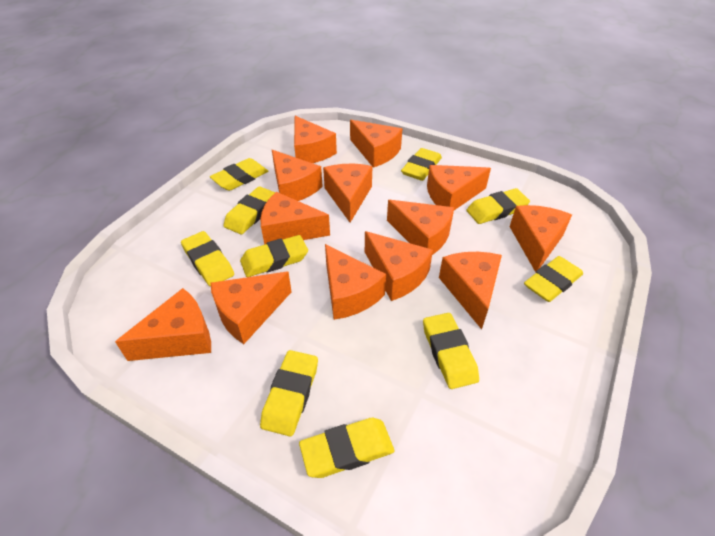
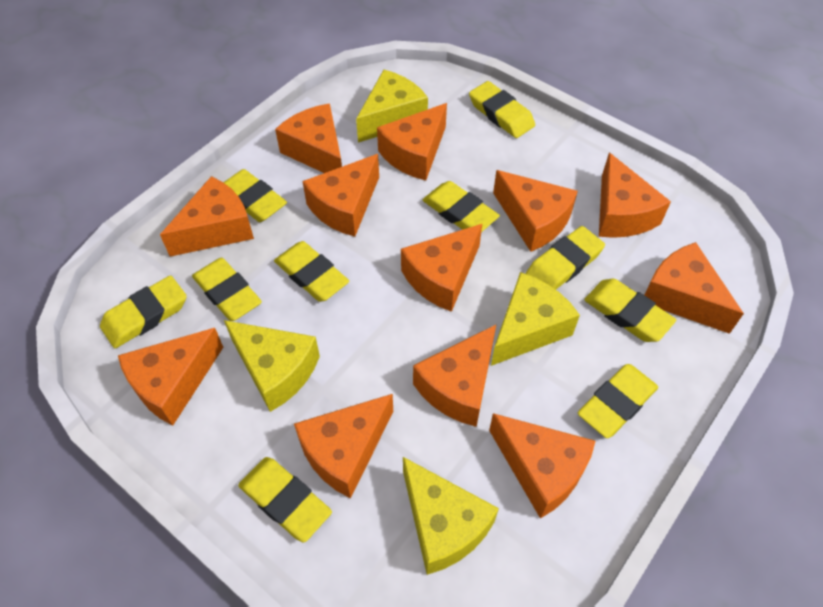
orange cheese: [115,288,211,361] [210,272,292,344] [260,192,330,245] [272,150,323,201] [294,116,337,163] [323,164,372,223] [325,244,386,320] [350,120,402,168] [365,231,433,301] [387,200,454,255] [427,165,491,210] [439,252,502,329] [510,205,572,272] = 13 -> [118,328,223,425] [160,176,254,257] [275,104,342,173] [294,394,393,498] [302,154,379,237] [377,103,447,180] [401,224,482,312] [413,325,496,427] [489,413,595,519] [493,170,578,252] [599,153,671,238] [645,242,744,334] = 12
yellow cheese: none = 0 -> [224,320,320,412] [356,70,428,142] [403,457,499,575] [491,272,580,366] = 4

